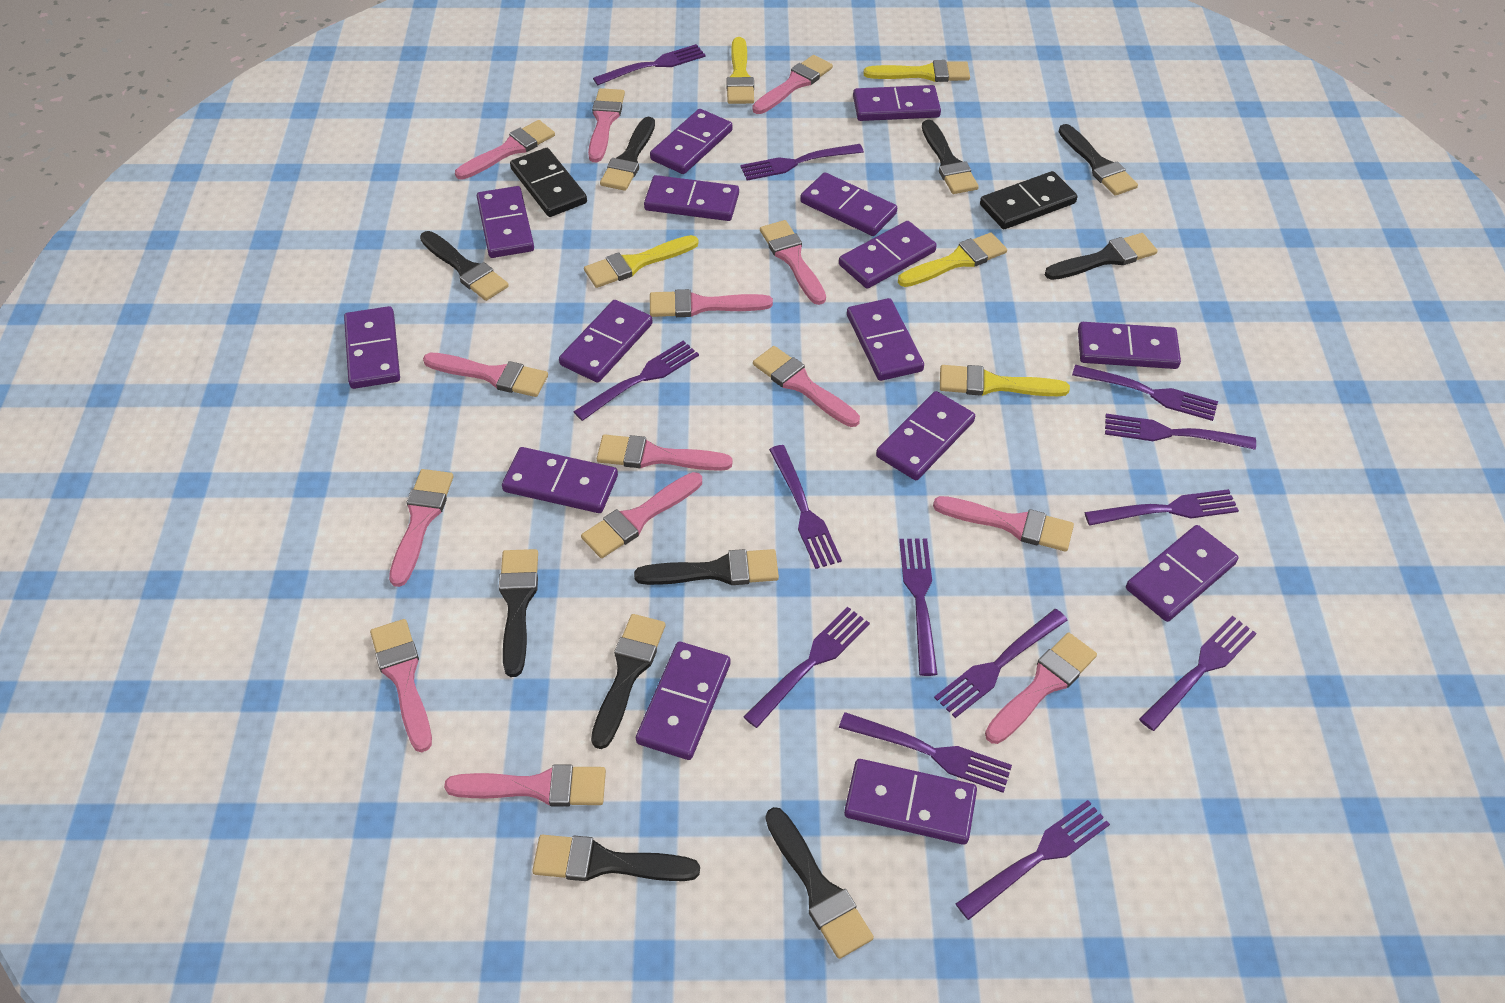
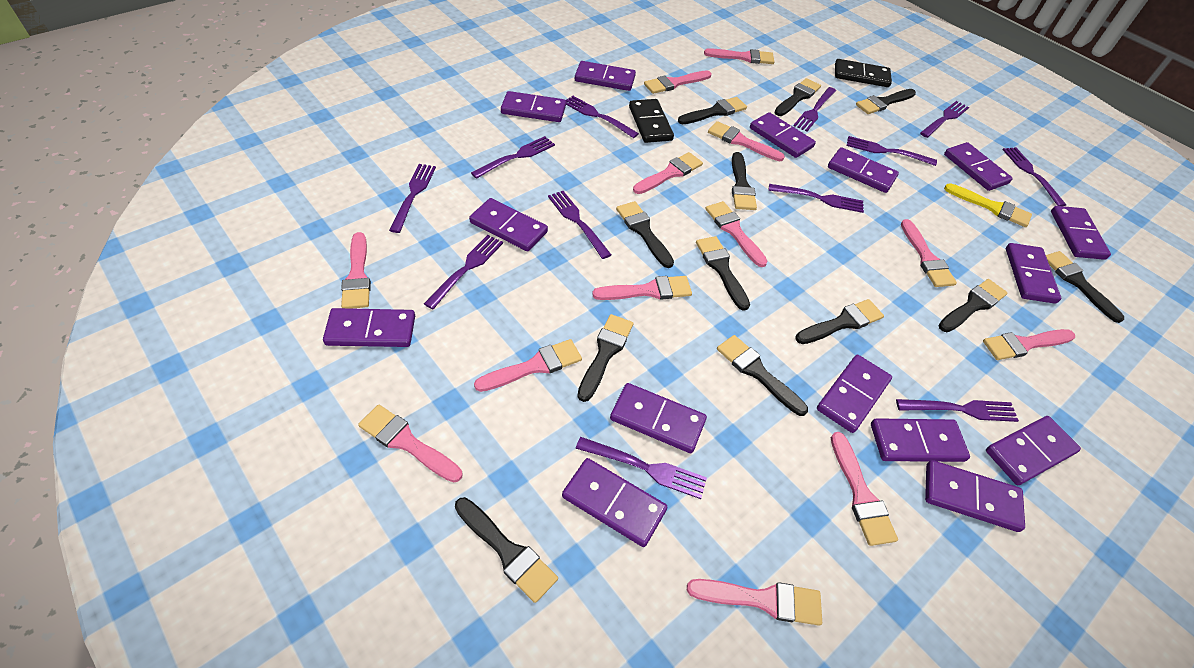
black brush: [420,231,509,301] [499,549,538,677] [532,835,700,881] [591,614,665,749] [600,117,655,191] [634,549,779,585] [765,807,874,959] [922,120,979,194] [1045,233,1158,280] [1059,124,1138,196] = 10 -> [455,497,558,603] [577,314,634,402] [616,201,674,268] [678,97,747,124] [696,236,750,311] [717,335,808,416] [732,152,757,210] [774,78,821,116] [795,299,884,344] [856,89,916,114] [938,279,1008,332] [1046,251,1124,323] = 12
pink brush: [370,619,432,752] [389,469,454,587] [423,353,548,397] [444,764,606,807] [455,120,555,180] [581,472,702,558] [588,88,625,162] [597,434,733,471] [650,289,773,317] [752,55,833,114] [753,346,860,427] [760,220,826,305] [933,496,1074,552] [985,633,1097,744] = 14 -> [341,232,371,309] [358,405,462,482] [474,339,582,392] [592,276,692,300] [633,152,703,194] [644,70,712,94] [687,579,822,626] [704,48,774,64] [705,201,768,267] [708,121,785,161] [831,432,898,546] [901,219,957,287] [983,329,1075,360] = 13
purple fork: [573,341,699,421] [593,44,706,85] [740,144,864,181] [743,607,870,728] [769,445,842,569] [839,712,1012,793] [899,538,938,676] [934,609,1068,718] [956,800,1110,920] [1072,365,1218,421] [1085,489,1239,526] [1105,414,1256,450] [1139,616,1257,731] = 13 -> [389,164,436,233] [424,235,503,309] [471,136,555,179] [548,191,611,259] [566,96,639,138] [576,437,707,499] [769,184,864,213] [793,87,836,132] [847,136,937,166] [896,399,1019,422] [920,101,969,138] [1002,147,1066,206] = 12
yellow brush: [584,235,699,288] [726,37,754,104] [864,60,970,82] [898,232,1007,287] [940,365,1070,396] = 5 -> [944,183,1032,227] = 1

